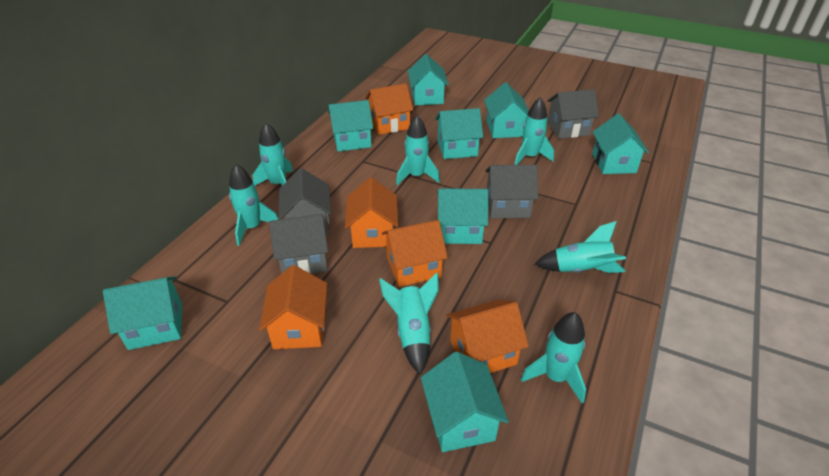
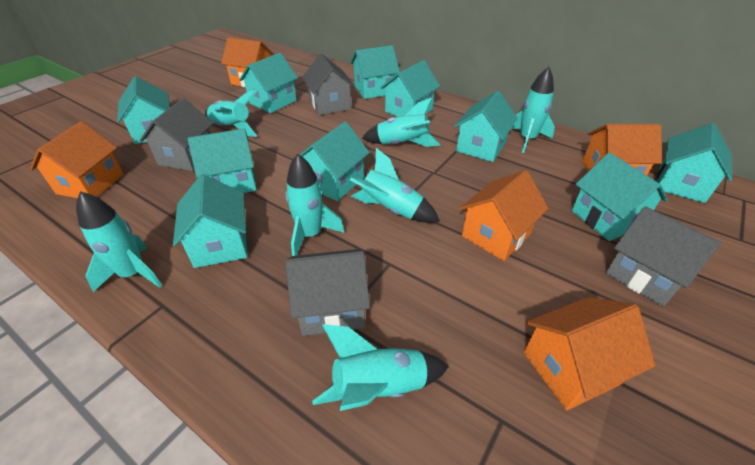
turquoise house: [103,276,182,350] [328,100,373,152] [408,54,449,106] [421,352,509,452] [435,108,483,159] [437,188,488,244] [484,82,529,138] [592,114,649,174] = 8 -> [117,76,170,144] [173,174,247,268] [188,129,257,193] [239,53,298,113] [299,122,370,201] [350,45,400,99] [380,60,440,117] [454,91,518,162] [571,153,668,241] [657,123,732,203] = 10

